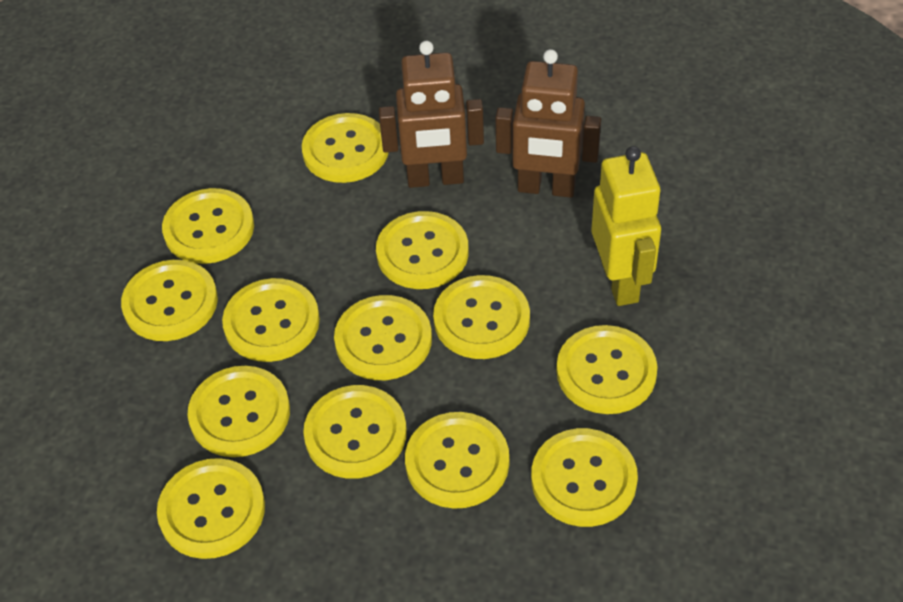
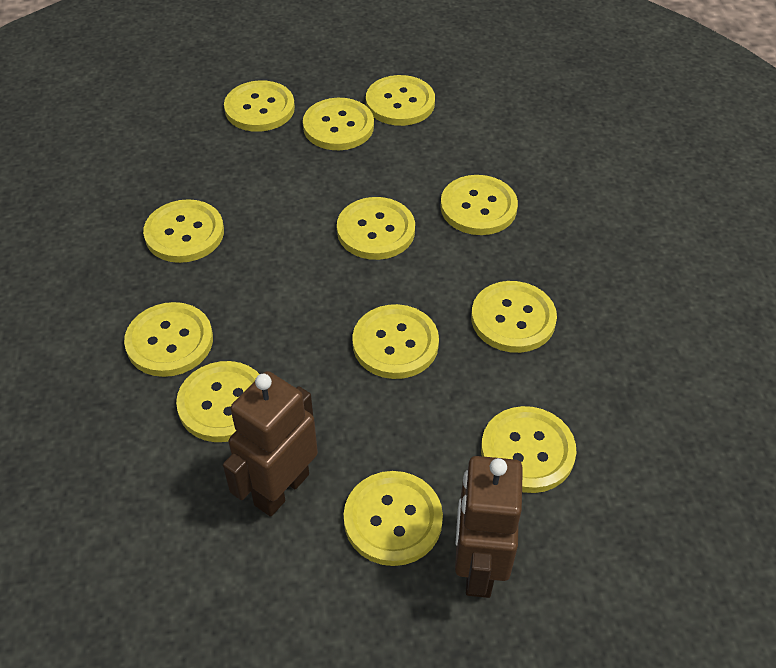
yellow button: [121,260,218,341] [157,458,265,559] [162,188,254,264] [187,366,290,457] [222,278,320,362] [302,113,389,183] [303,385,407,479] [334,295,432,380] [376,211,469,289] [405,412,509,509] [433,275,530,359] [531,428,638,527] [556,325,658,414] = 13 -> [124,302,213,377] [143,199,224,263] [176,361,259,442] [224,80,295,132] [303,98,374,150] [337,197,415,260] [344,471,443,566] [352,304,439,379] [366,75,435,126] [440,175,518,235] [471,281,557,353] [481,406,576,493] = 12
yellow robot: [591,146,661,306] = 1 -> none = 0

